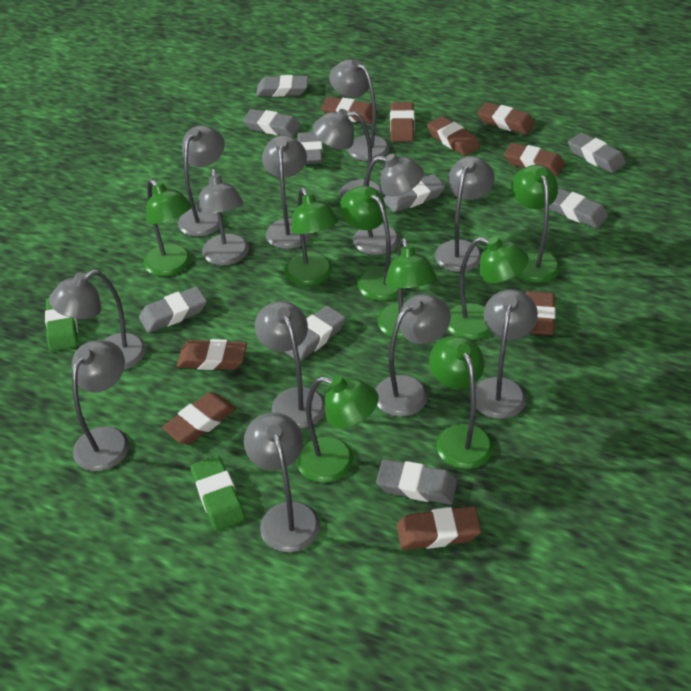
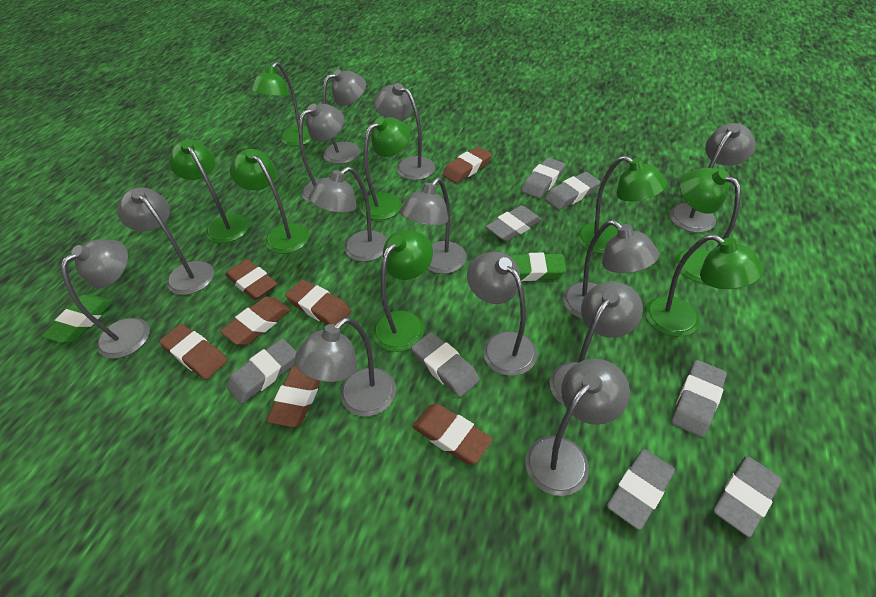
brown eraser: [162,392,236,444] [177,339,247,370] [321,97,378,124] [390,102,415,142] [397,506,481,550] [427,116,480,156] [478,102,535,134] [504,143,565,176] [526,291,555,335] = 9 -> [159,324,228,380] [220,296,291,345] [226,259,277,300] [266,366,320,427] [285,280,351,325] [412,404,493,464] [443,146,492,184] = 7
grey eraser: [139,287,207,333] [243,109,301,137] [256,75,308,97] [285,306,345,361] [297,132,323,164] [376,459,457,505] [384,174,445,212] [549,188,608,229] [568,133,626,173] = 9 -> [227,338,297,404] [411,332,480,397] [486,205,542,242] [521,157,566,199] [545,172,601,210] [607,449,675,530] [671,360,727,438] [713,456,782,537] = 8

